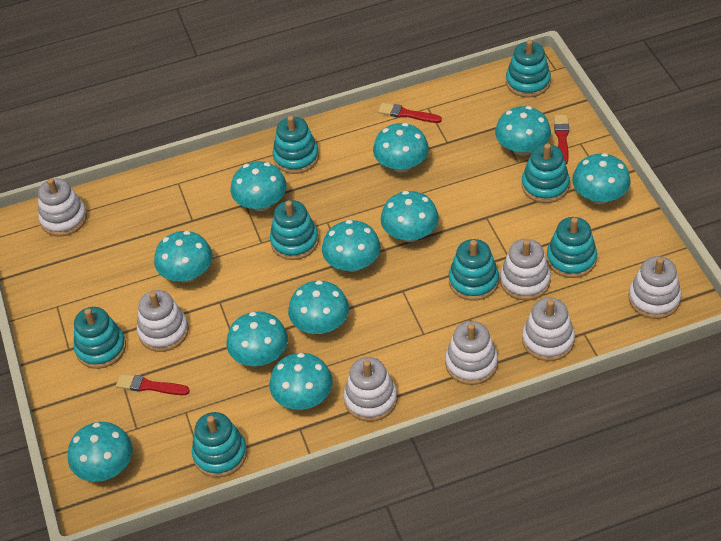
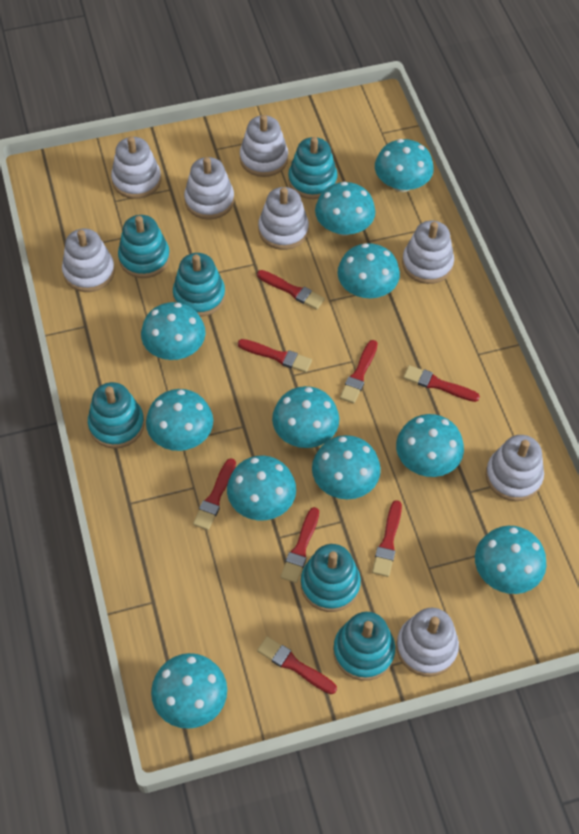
red brush: [116,374,190,395] [378,103,442,123] [554,115,569,164] = 3 -> [193,458,236,530] [238,339,312,373] [257,270,325,310] [257,636,337,694] [280,507,319,583] [340,340,378,404] [372,500,402,577] [403,365,480,402] = 8
turquoise stacking toy: [74,307,126,369] [192,412,247,478] [270,200,319,260] [272,116,319,174] [449,239,499,301] [506,40,551,98] [522,144,570,203] [547,217,597,278] = 8 -> [88,382,145,449] [118,215,170,278] [173,253,225,317] [288,137,338,199] [301,544,361,612] [333,612,395,681] = 6
white stacking toy: [38,178,87,237] [137,290,189,352] [344,357,397,422] [445,321,498,385] [500,239,551,300] [522,298,575,361] [629,256,681,319] = 7 -> [62,228,115,292] [111,136,161,199] [184,157,234,220] [240,115,288,177] [258,187,309,250] [396,608,459,677] [402,221,454,284] [486,435,544,501] = 8

